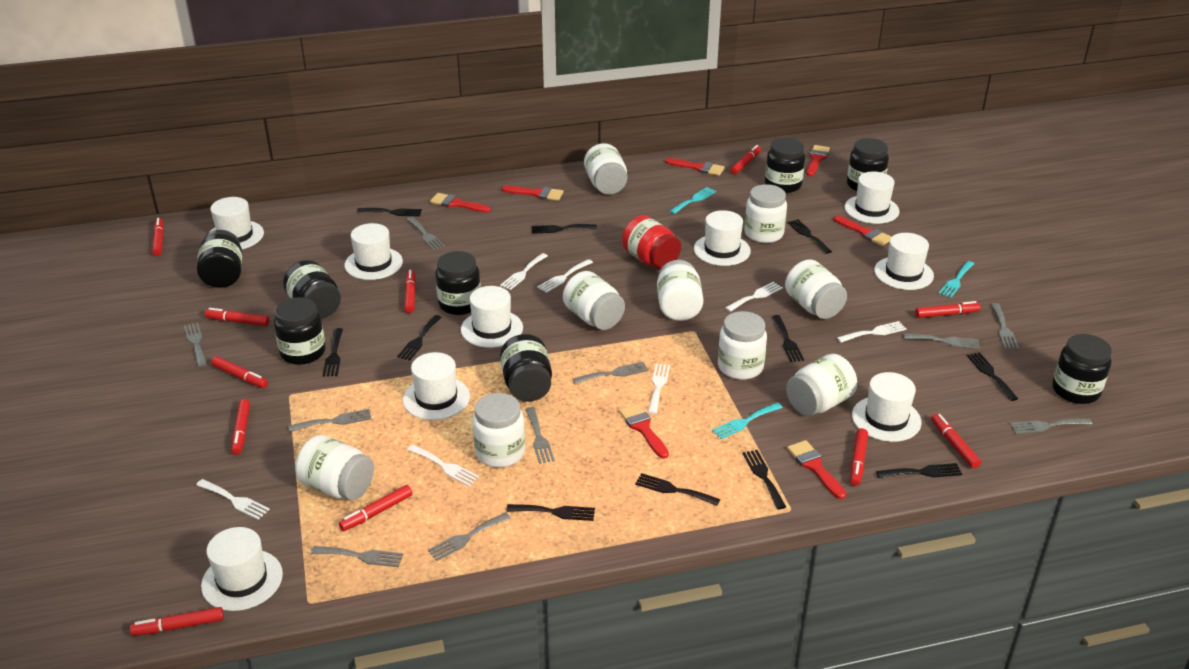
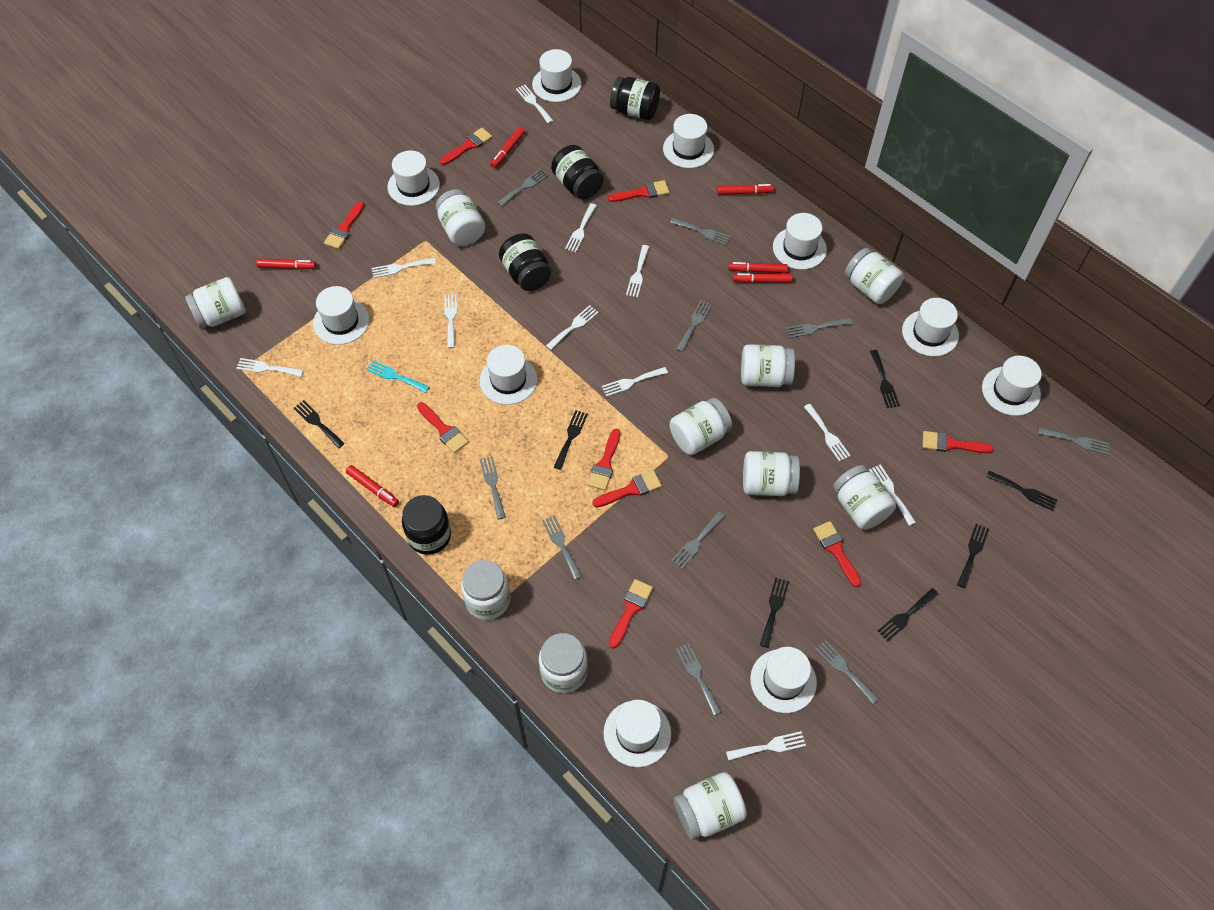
black fork: [323,328,343,377] [357,208,422,216] [397,315,442,361] [506,504,595,521] [532,224,597,234] [635,473,720,506] [742,450,786,509] [772,315,804,362] [788,219,832,254] [876,463,962,478] [967,352,1018,401] = 11 -> [294,400,345,448] [554,410,588,470] [760,577,789,648] [870,350,900,408] [878,588,938,641] [957,524,989,588] [986,471,1057,511] = 7
black jar: [197,230,242,288] [274,297,326,365] [283,260,341,319] [435,251,481,315] [500,334,552,402] [765,138,805,193] [847,138,889,191] [1052,334,1112,404] = 8 -> [402,495,451,555] [499,233,551,291] [551,145,604,199] [610,77,660,120] = 4
red brush: [430,193,491,213] [501,186,563,201] [619,404,669,459] [665,158,725,176] [787,440,846,499] [807,145,830,176] [834,216,891,246] = 7 -> [324,201,364,249] [417,402,469,453] [440,128,492,165] [587,429,620,490] [592,470,662,507] [608,180,669,202] [609,579,653,648] [813,521,861,587] [923,431,994,453] = 9
red jar: [622,215,681,270] = 1 -> none = 0
red marker: [130,607,224,636] [152,218,164,256] [205,308,270,326] [211,356,268,388] [231,399,250,455] [339,485,412,531] [404,270,416,313] [730,145,761,175] [850,428,868,486] [915,301,981,318] [931,414,981,468] = 11 -> [256,259,316,270] [346,465,399,507] [490,127,525,168] [717,184,774,195] [728,262,788,273] [733,273,792,283] = 6
turquoise fork: [670,187,716,214] [712,403,783,439] [938,261,974,298] = 3 -> [367,360,429,393] = 1
white fork: [196,479,270,520] [407,444,479,486] [500,253,548,290] [537,259,593,293] [648,364,670,414] [725,282,783,312] [837,321,907,343] = 7 -> [236,358,304,376] [372,258,436,278] [444,294,457,348] [516,85,553,124] [546,305,599,350] [565,203,597,252] [602,367,668,397] [626,245,649,297] [726,731,806,761] [804,404,851,462] [869,464,916,526] = 11
white hat: [201,527,283,611] [209,197,264,249] [344,223,403,280] [403,352,470,420] [461,286,523,348] [694,210,751,266] [844,172,899,224] [852,372,922,442] [874,233,934,290] = 9 -> [313,286,369,345] [387,150,440,206] [480,345,537,405] [532,49,581,102] [603,700,671,767] [663,114,714,168] [750,647,817,713] [773,213,827,270] [902,298,959,357] [982,356,1042,416] = 10
white jar: [295,435,374,501] [472,393,525,468] [563,271,625,330] [584,143,627,194] [657,260,703,321] [718,311,767,380] [744,184,787,243] [785,259,847,319] [786,354,857,416] = 9 -> [185,277,246,329] [436,189,485,246] [461,560,510,620] [539,633,588,693] [670,398,732,455] [674,772,747,840] [741,344,795,387] [743,451,800,496] [833,465,896,530] [845,248,904,304] = 10

